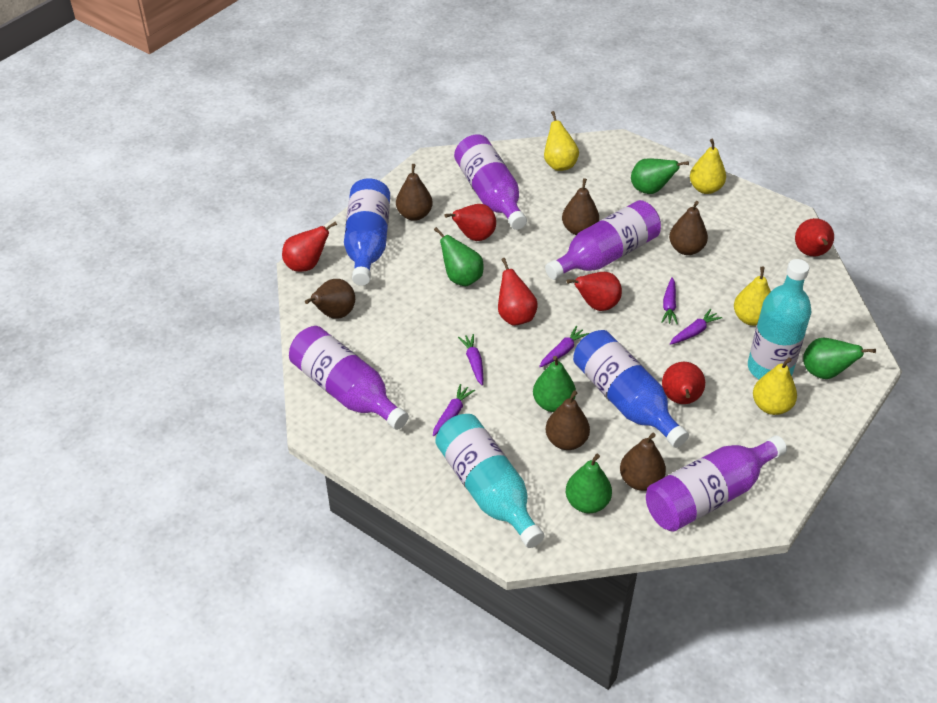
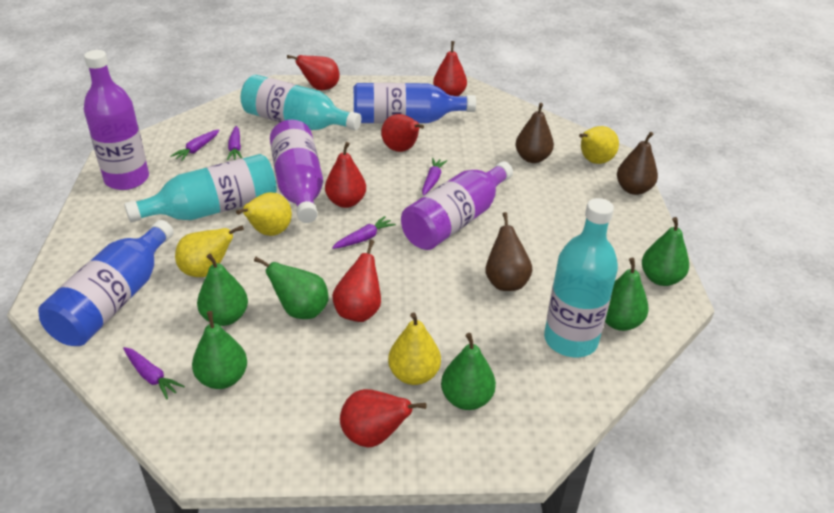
brown pear: [305,279,355,319] [396,164,433,221] [546,391,590,450] [562,178,599,235] [620,433,666,491] [669,201,708,255] = 6 -> [486,212,532,291] [515,103,554,163] [617,132,658,195] = 3
green pear: [434,227,484,286] [533,356,576,412] [566,454,612,513] [631,158,689,194] [803,338,876,379] = 5 -> [192,311,247,389] [197,254,248,326] [254,257,329,319] [441,333,496,410] [605,258,649,331] [642,217,689,286] = 6
purple bottle: [289,326,409,430] [454,134,527,230] [545,200,661,280] [646,435,787,532] = 4 -> [84,50,149,190] [270,120,323,223] [401,161,513,250] = 3
turquoise bottle: [436,414,545,548] [748,259,811,379] = 2 -> [124,154,277,222] [241,75,361,130] [544,198,618,357] = 3

